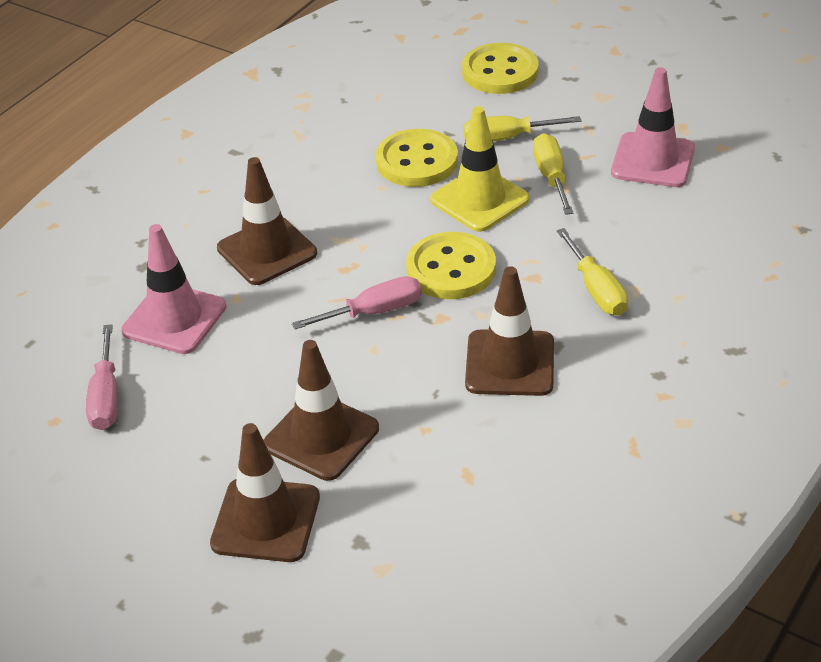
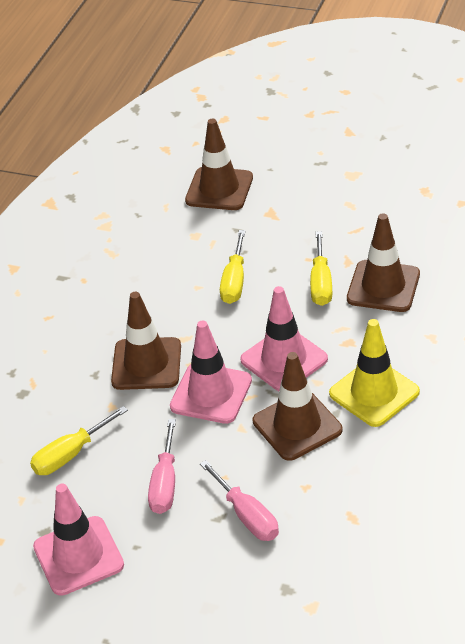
pink traffic cone: [121,224,226,354] [611,67,695,187] = 2 -> [33,484,124,596] [170,320,252,424] [240,286,328,391] = 3
yellow button: [376,129,458,187] [406,232,496,299] [462,43,539,94] = 3 -> none = 0

